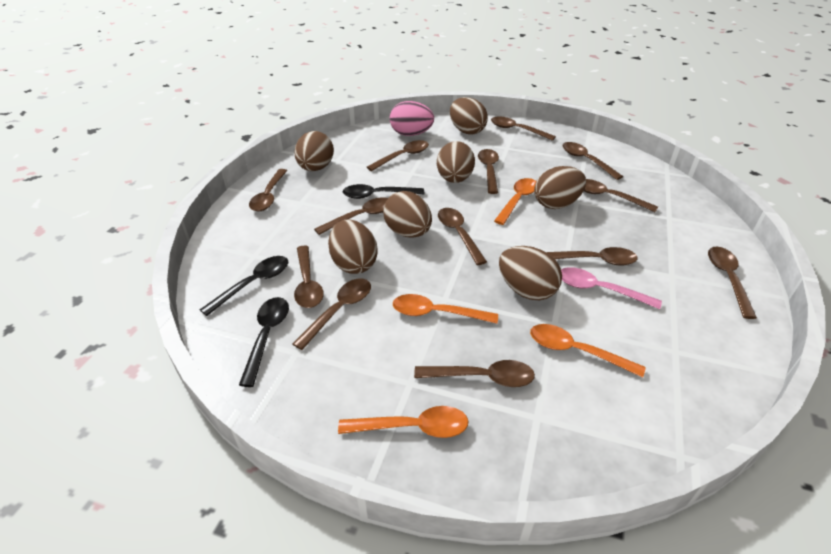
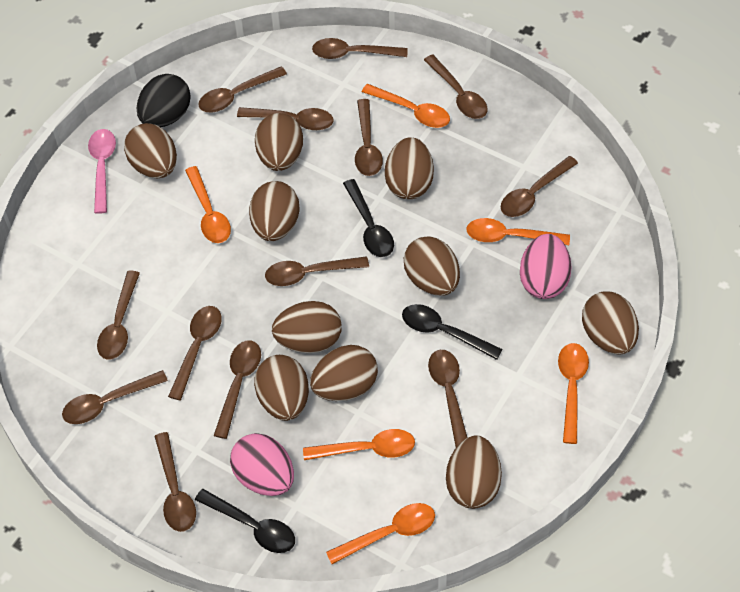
black egg: none = 0 -> [136,74,191,127] = 1
brown egg: [295,131,334,171] [328,219,378,274] [383,191,432,238] [437,141,475,183] [450,97,488,134] [499,246,562,300] [534,166,586,209] = 7 -> [124,123,177,179] [249,181,300,241] [254,355,309,421] [255,113,303,171] [272,301,342,353] [310,345,378,401] [385,137,434,199] [404,236,460,296] [446,435,502,509] [582,291,639,355] = 10
orange spoon: [338,406,468,438] [393,294,498,324] [494,178,536,225] [530,324,646,377] = 4 -> [185,166,231,243] [303,429,415,460] [326,503,435,564] [362,84,450,128] [466,218,570,245] [558,343,589,444] = 6
pink egg: [390,101,434,136] = 1 -> [230,433,294,496] [520,234,572,299] = 2

